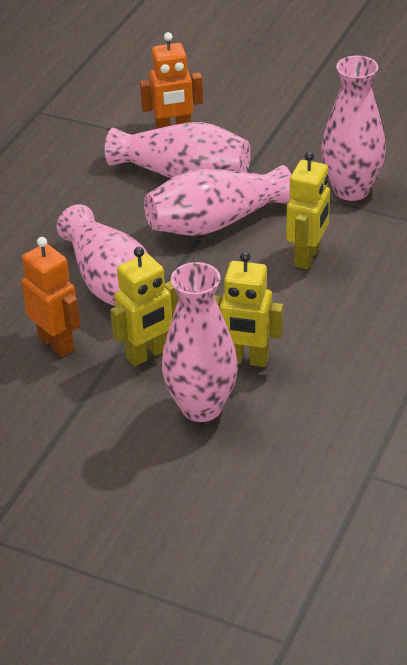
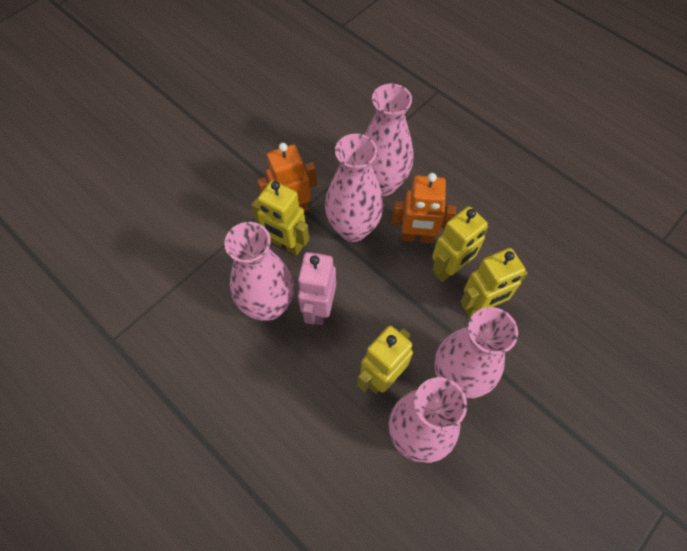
pink robot: none = 0 -> [297,252,336,325] = 1
yellow robot: [110,247,179,366] [214,251,283,367] [286,151,330,269] = 3 -> [251,180,309,256] [357,326,413,394] [432,206,488,282] [461,248,528,317] = 4

